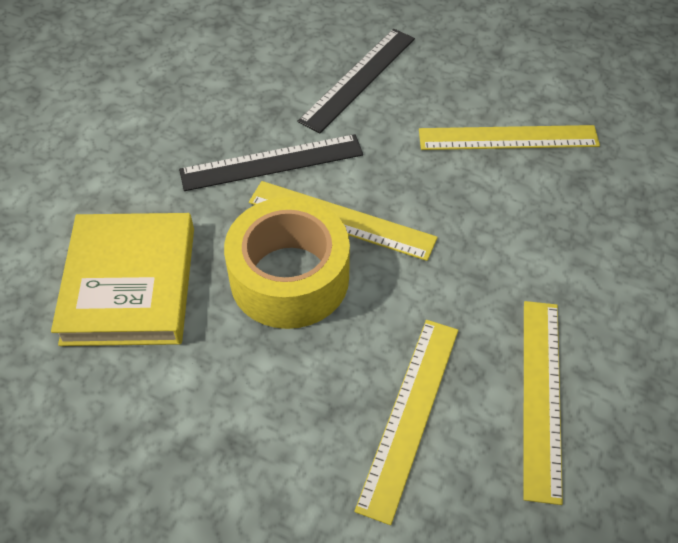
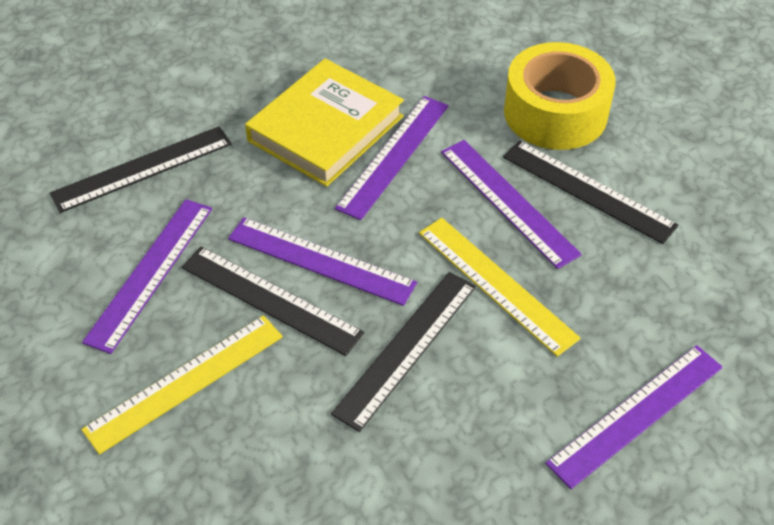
black ruler: [179,134,363,191] [298,29,415,133] = 2 -> [49,126,232,213] [181,246,364,356] [331,272,476,432] [503,140,678,244] = 4
purple ruler: none = 0 -> [82,199,212,354] [228,217,417,306] [335,96,449,220] [441,140,582,269] [545,345,723,489] = 5
yellow ruler: [249,181,438,261] [355,320,458,525] [419,125,600,150] [523,301,563,505] = 4 -> [81,315,283,455] [419,218,581,357] = 2

